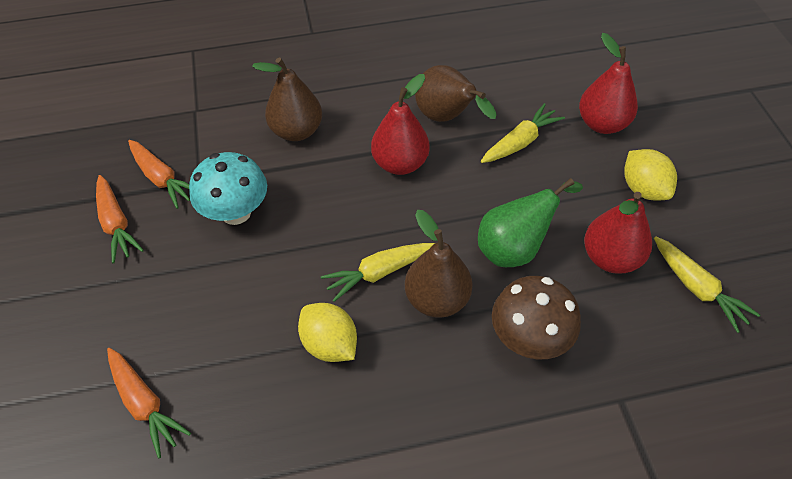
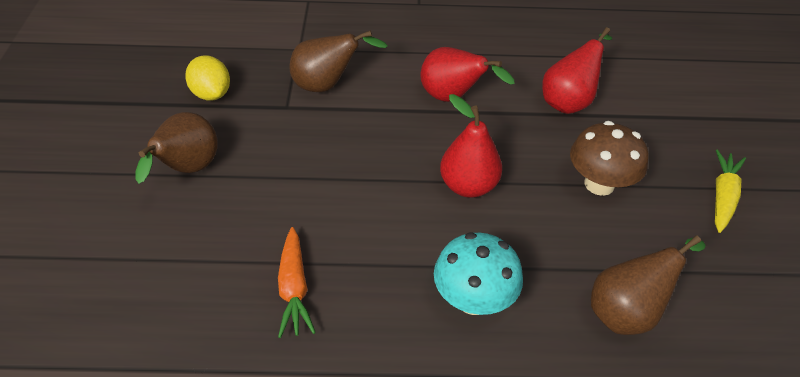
green pear: [478,178,583,267] = 1 -> none = 0
orange carrot: [96,175,144,263] [107,348,191,458] [128,140,190,209] = 3 -> [278,227,316,338] = 1
yellow carrot: [321,243,435,302] [481,103,565,163] [654,236,760,333] = 3 -> [715,149,746,233] = 1
yellow lemon: [298,303,357,362] [624,149,677,200] = 2 -> [185,55,230,101] = 1

